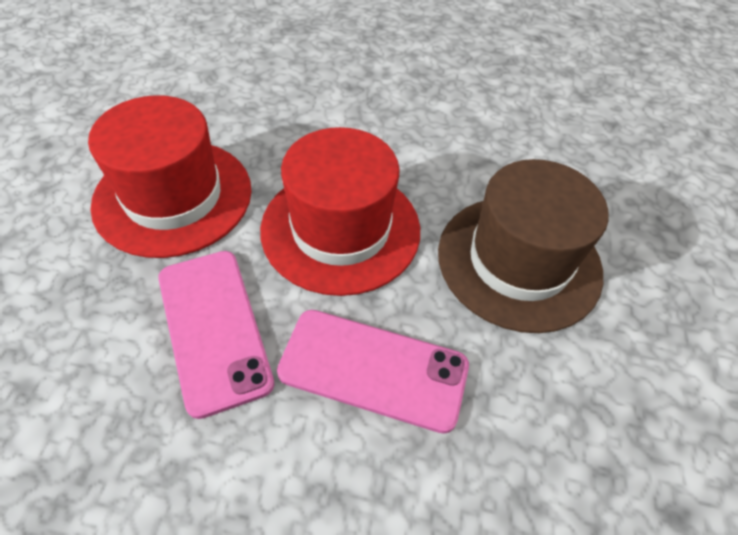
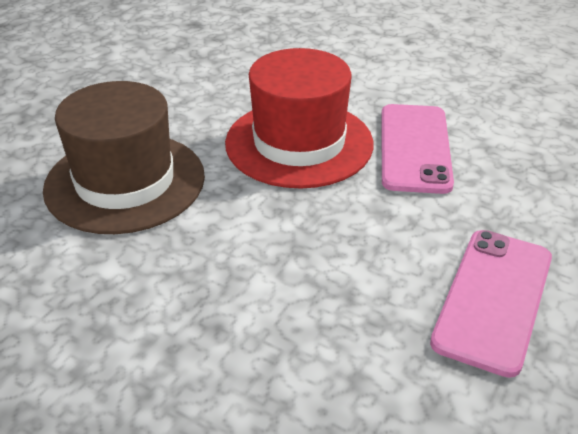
red hat: [88,95,252,258] [260,127,420,296] = 2 -> [225,48,373,189] = 1

